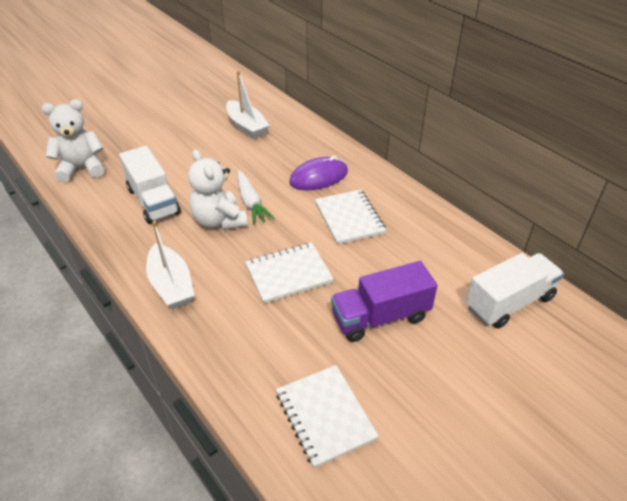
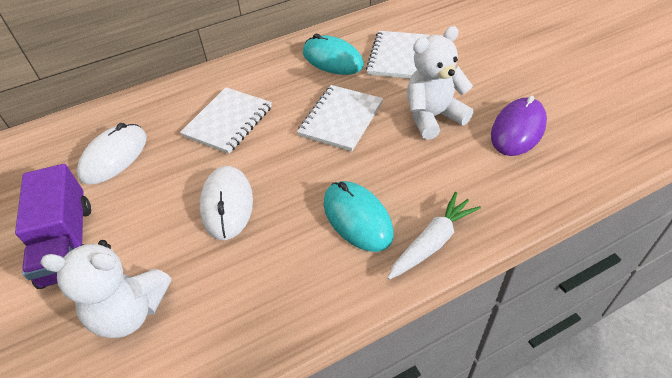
turquoise mouse: none = 0 -> [303,34,364,75] [324,181,394,252] = 2
white boat: [146,221,194,309] [226,71,270,139] = 2 -> none = 0
white mouse: none = 0 -> [77,123,147,185] [200,166,253,240] = 2
white truck: [119,146,181,224] [466,253,564,328] = 2 -> none = 0

